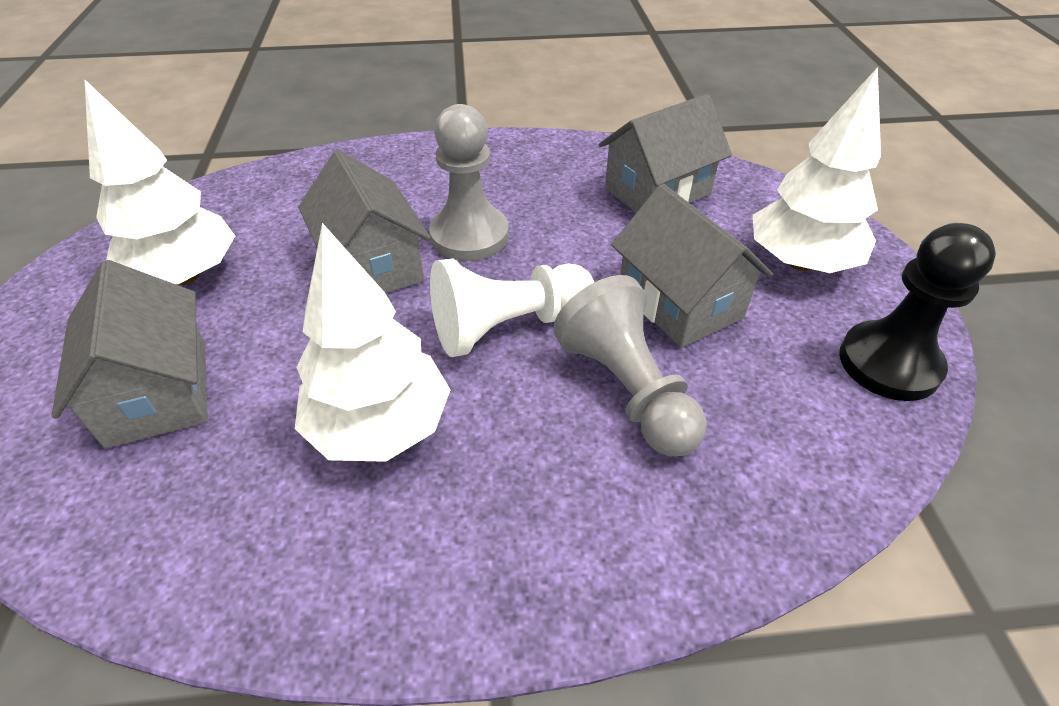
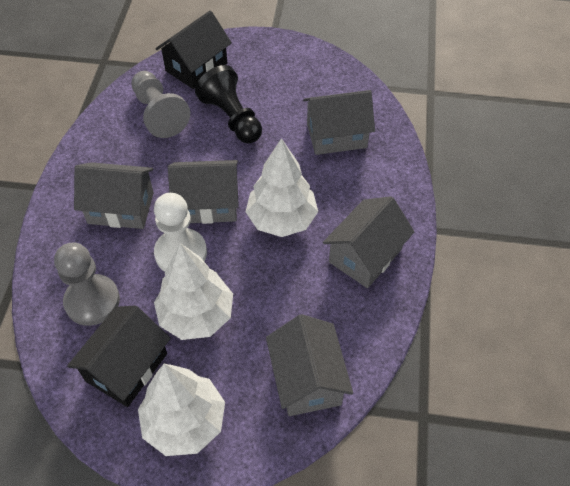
black house: none = 0 -> [67,305,171,407] [155,11,232,89] = 2
grey house: [52,260,208,449] [298,150,431,293] [599,94,732,213] [611,184,773,348] = 4 -> [74,162,154,229] [168,160,239,224] [266,314,353,416] [303,90,375,155] [323,196,414,288] = 5

